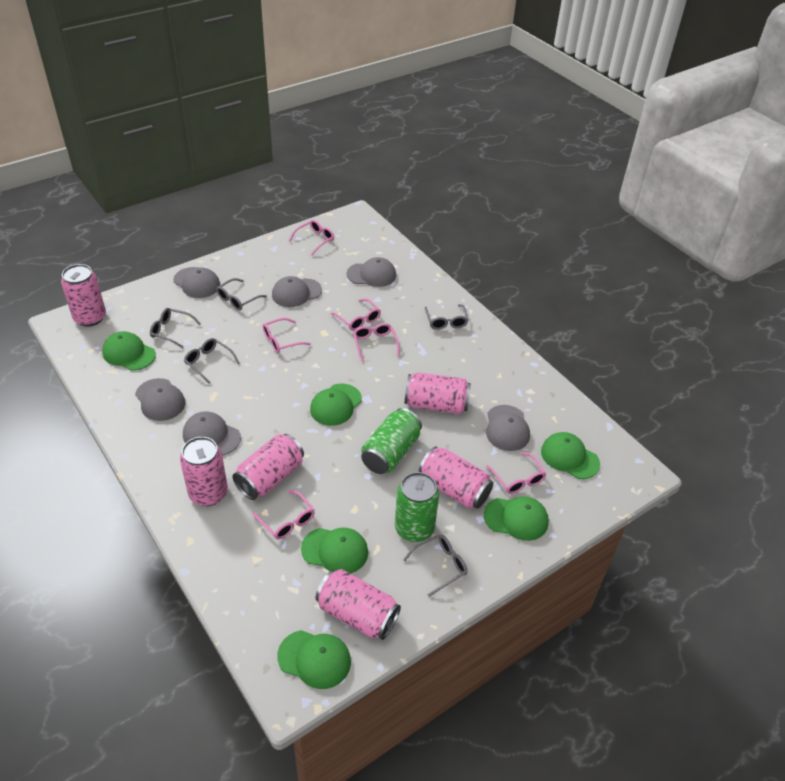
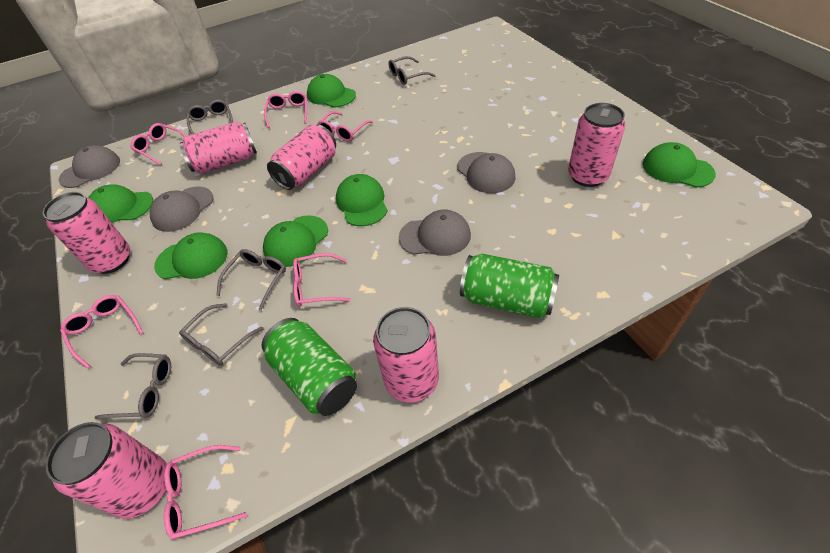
grey cap: [135,378,185,421] [173,267,220,298] [183,411,241,456] [272,276,322,307] [347,257,396,287] [486,405,530,451] = 6 -> [58,145,120,188] [150,186,213,232] [399,210,471,256] [457,152,515,193] = 4

